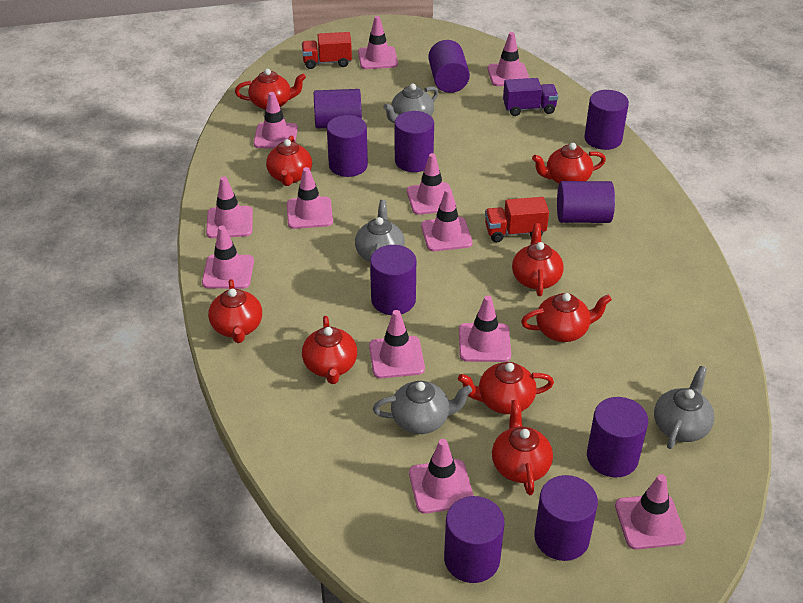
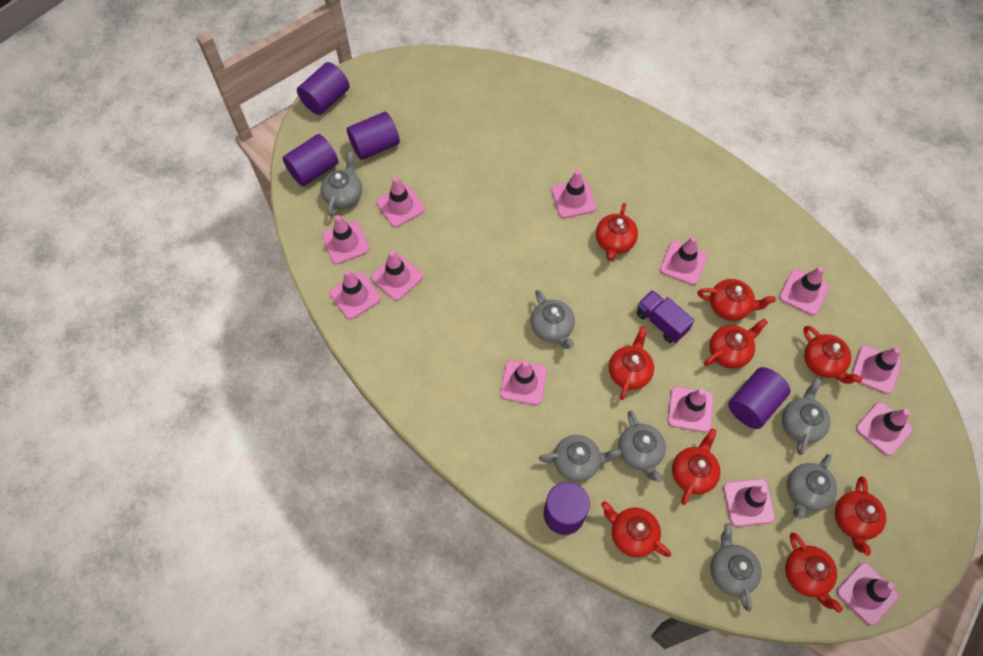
grey teapot: [355,200,405,262] [373,381,472,434] [383,84,438,123] [654,366,715,449] = 4 -> [321,151,362,217] [531,290,575,349] [539,435,621,482] [618,411,666,482] [710,523,762,612] [782,378,830,455] [787,454,837,520] = 7
pink traffic cone: [202,225,254,289] [206,176,253,238] [253,92,298,149] [287,167,333,229] [358,16,398,69] [369,310,425,378] [407,153,456,215] [409,439,474,514] [421,188,473,251] [459,295,511,362] [487,32,529,86] [615,474,686,550] = 12 -> [322,215,370,264] [329,270,381,319] [371,251,423,301] [376,177,425,227] [500,360,547,405] [551,170,596,218] [660,236,708,285] [668,386,714,433] [723,479,775,527] [779,267,829,316] [837,563,899,626] [851,345,901,394] [856,402,913,456] = 13
purple cylinder: [314,89,362,128] [327,115,368,177] [370,245,416,315] [394,111,434,172] [428,40,470,93] [444,496,505,583] [534,475,598,561] [557,181,615,223] [584,90,629,150] [587,397,648,477] = 10 -> [283,134,338,187] [297,62,350,115] [347,112,400,160] [544,482,590,535] [728,367,790,429] = 5
red truck: [302,32,352,69] [485,197,549,242] = 2 -> none = 0

